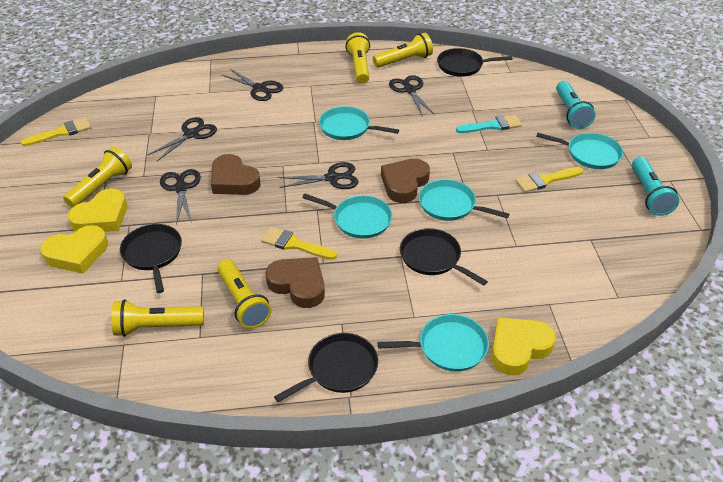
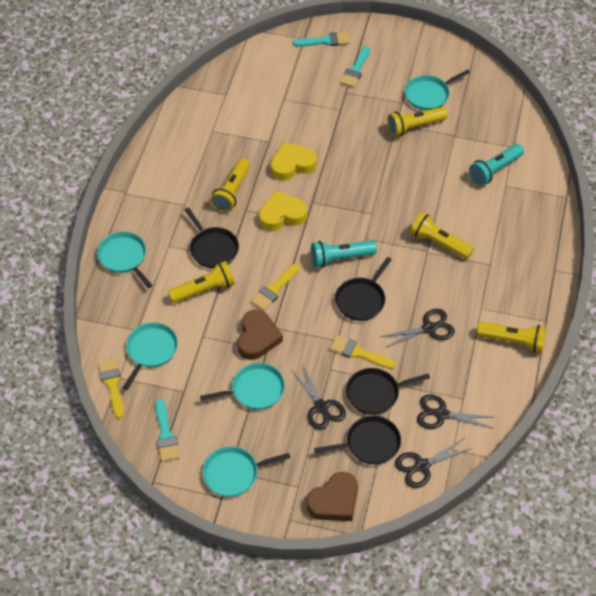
black scissors: [148,117,217,161] [160,169,201,225] [222,69,283,101] [278,162,358,189] [389,75,434,116] = 5 -> [292,365,346,430] [380,309,455,348] [395,438,472,488] [417,394,494,429] = 4
brown heart: [211,154,261,195] [265,257,325,308] [381,159,430,203] = 3 -> [238,310,283,360] [306,472,358,521] = 2
turquoise brush: [456,115,522,133] = 1 -> [155,399,180,462] [293,32,350,47] [340,46,370,88] = 3
yellow heart: [40,225,108,274] [68,188,127,232] [491,318,556,375] = 3 -> [259,191,308,231] [271,142,317,181] = 2

